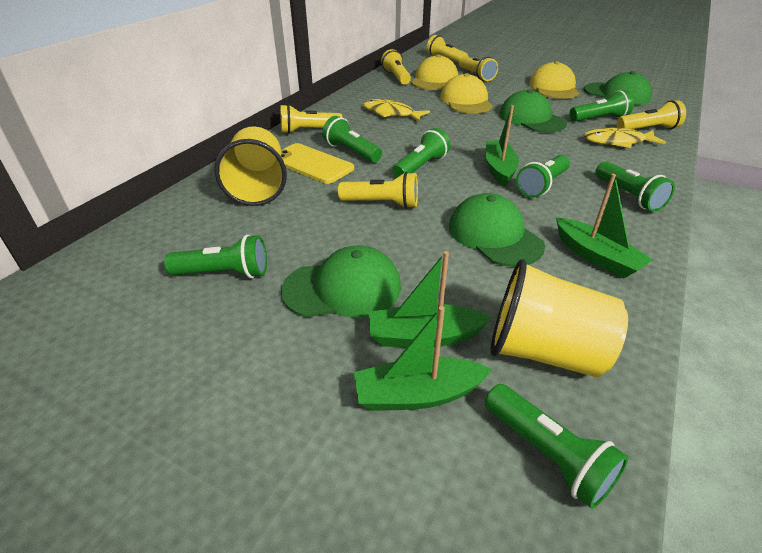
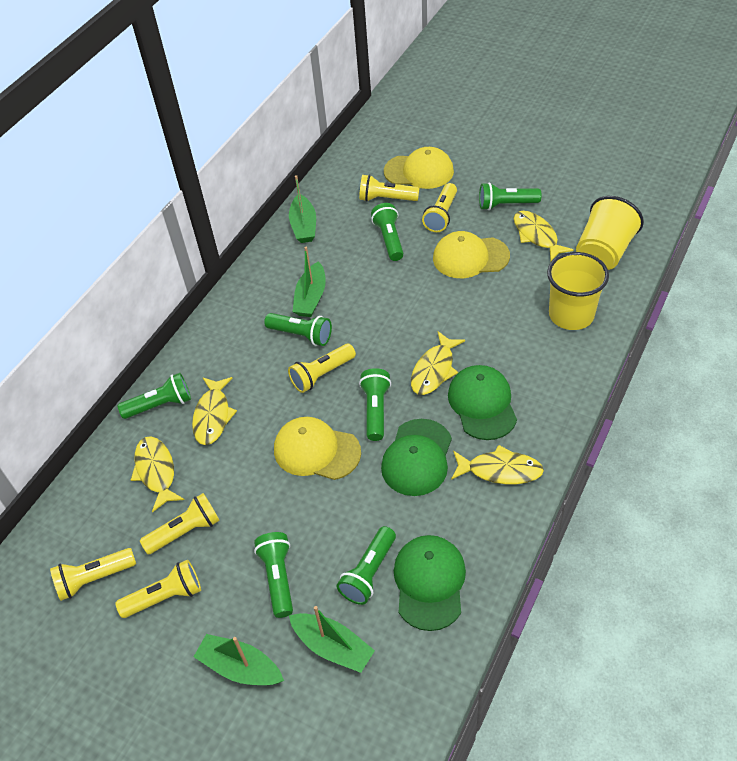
green cap: [281,246,401,318] [449,193,545,267] [499,89,567,133] [584,71,652,105] = 4 -> [381,419,452,496] [394,535,466,631] [448,365,517,440] = 3
yellow fish: [363,99,430,121] [584,128,666,148] = 2 -> [131,436,184,512] [192,377,237,445] [411,331,465,395] [451,445,544,484] [514,211,573,261] = 5
yellow phone: [281,143,354,184] = 1 -> none = 0

